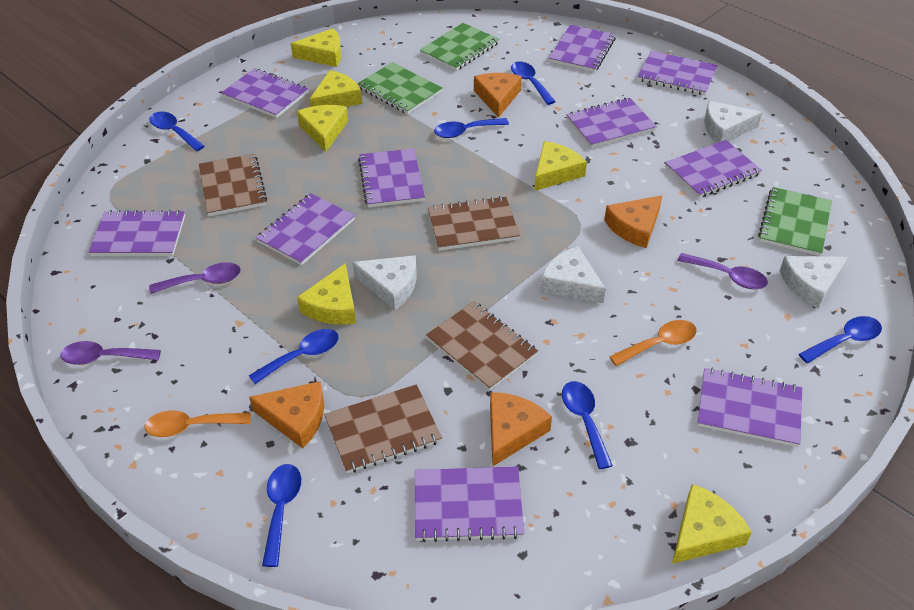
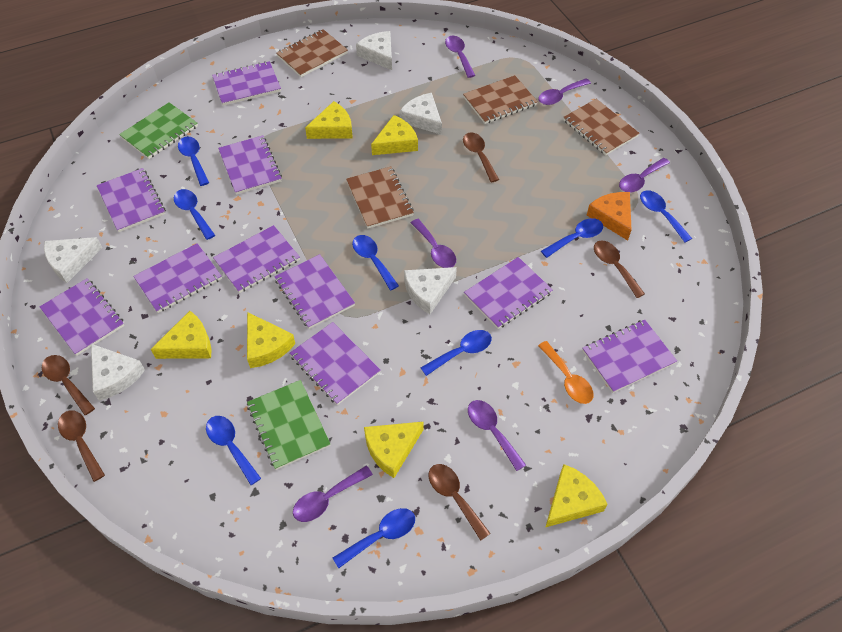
blue spoon: [149,111,205,151] [249,329,339,384] [262,464,301,567] [434,118,509,138] [511,61,556,105] [562,381,613,469] [799,316,882,363] = 7 -> [174,189,215,240] [178,137,209,186] [206,416,261,485] [333,508,415,568] [352,235,399,290] [421,330,492,376] [541,218,603,258] [640,190,692,242] = 8
brown spoon: none = 0 -> [42,355,95,415] [58,410,105,482] [429,464,491,541] [463,132,499,182] [594,240,645,298] = 5
green notebook: [357,62,443,114] [420,23,499,71] [758,187,832,256] = 3 -> [119,102,198,159] [247,380,330,470] = 2
orange cheese: [249,381,324,448] [474,73,522,118] [490,392,552,466] [604,195,662,248] = 4 -> [586,192,632,240] = 1
orange spoon: [145,410,251,437] [609,320,697,366] = 2 -> [538,341,593,404] = 1
purple spoon: [60,341,161,365] [149,262,241,294] [677,253,768,289] = 3 -> [293,466,373,522] [411,219,456,268] [445,36,476,78] [468,400,526,471] [538,78,591,105] [619,158,670,192] = 6
white cheese: [352,255,417,310] [540,246,606,303] [704,101,762,143] [780,256,848,309] = 4 -> [44,237,102,283] [91,344,145,401] [356,31,392,70] [399,93,442,135] [404,267,457,314] = 5

